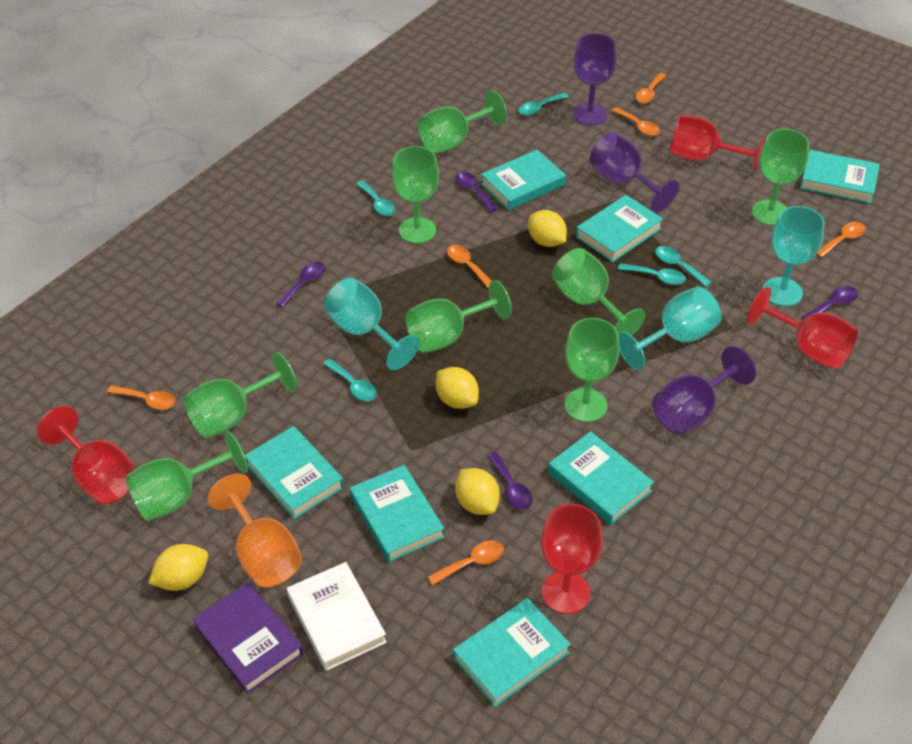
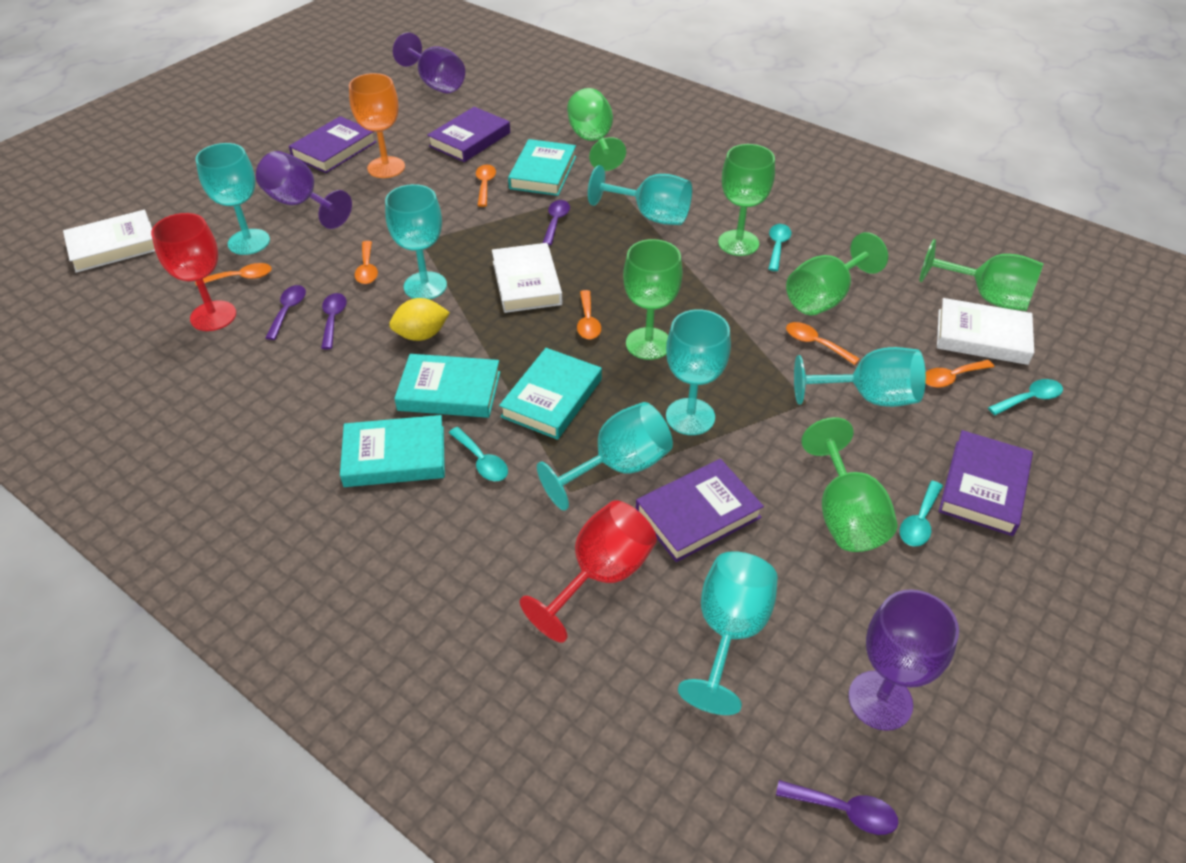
green goblet: [125,431,248,521] [183,352,297,438] [392,146,439,243] [405,280,512,353] [418,90,507,154] [552,248,645,335] [565,318,620,422] [752,129,809,225] = 8 -> [567,88,626,171] [623,239,683,360] [718,144,775,256] [786,232,888,315] [801,417,897,552] [919,239,1043,311] = 6
purple book: [193,582,304,694] = 1 -> [289,116,376,173] [427,107,510,162] [636,459,764,562] [939,430,1033,536] = 4
red goblet: [37,406,136,504] [541,504,603,614] [670,115,765,172] [747,287,859,369] = 4 -> [151,213,236,331] [520,500,657,643] = 2
turquoise book: [245,426,344,519] [350,465,445,562] [453,598,571,707] [481,150,566,211] [548,431,654,525] [576,195,663,262] [800,150,880,204] = 7 -> [340,415,445,487] [394,354,500,418] [499,348,602,440] [508,139,576,196] = 4
turquoise goblet: [324,278,420,370] [618,286,722,370] [763,206,825,306] = 3 -> [195,143,270,255] [385,184,447,300] [537,402,673,511] [588,165,692,225] [666,309,731,435] [678,551,778,715] [794,347,926,407] = 7
turquoise spoon: [323,359,377,401] [356,180,396,216] [518,93,569,115] [618,263,686,285] [655,246,712,287] = 5 -> [449,427,508,481] [768,224,791,271] [900,481,943,547] [988,379,1063,415] = 4
white book: [287,562,387,671] = 1 -> [63,210,155,273] [492,243,562,313] [937,298,1034,365] = 3
yellow lemon: [148,544,208,591] [436,367,479,409] [455,468,500,515] [528,210,567,247] = 4 -> [389,298,450,341] = 1

